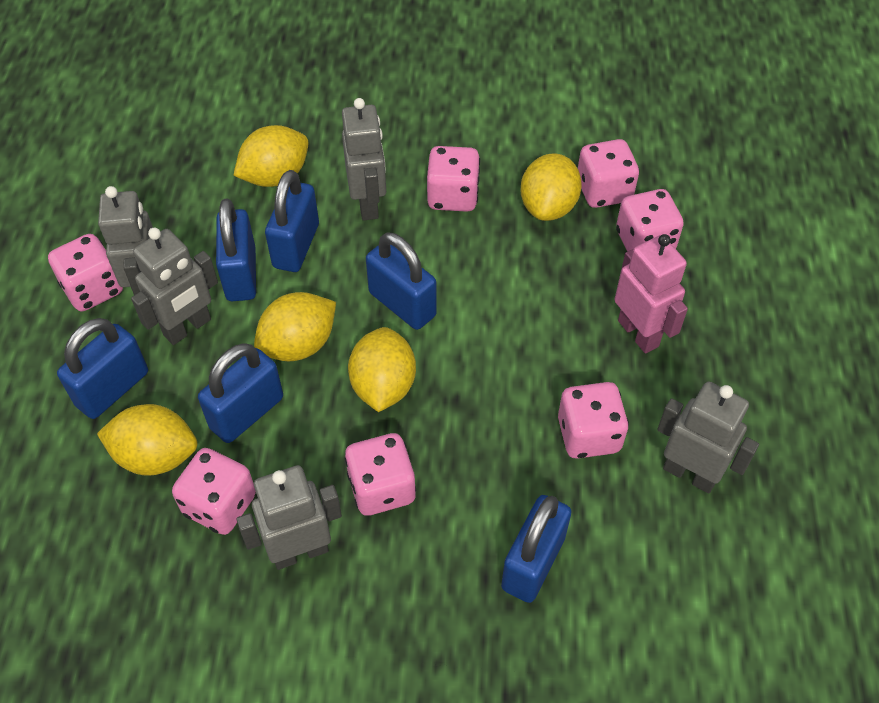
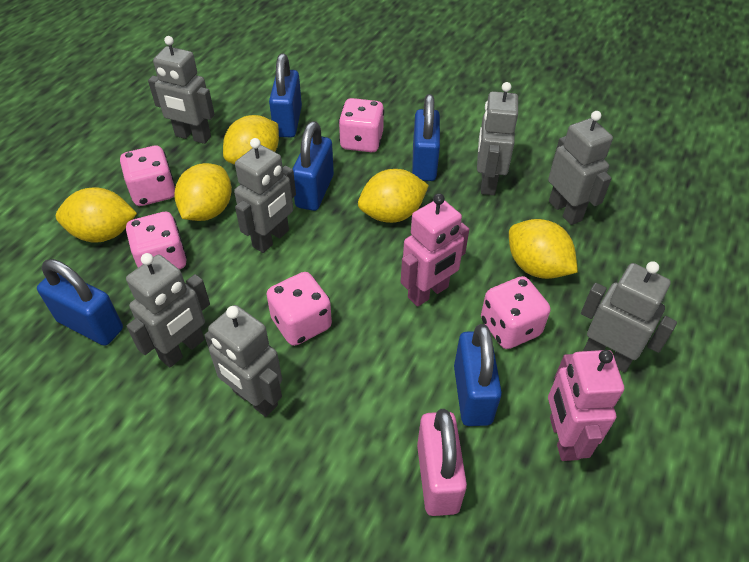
blue padlock: [57,318,148,419] [198,343,283,443] [216,198,256,301] [265,170,319,272] [366,232,437,330] [501,495,572,603] = 6 -> [37,259,123,346] [269,54,302,137] [292,121,334,211] [412,94,440,181] [454,324,502,426] = 5
grey robot: [98,186,153,295] [131,228,218,345] [237,465,342,570] [342,98,386,221] [657,382,759,493] = 5 -> [126,253,210,368] [148,36,215,144] [204,305,282,417] [234,138,296,253] [477,82,518,195] [548,111,613,225] [581,261,677,373] = 7
pink dice: [48,234,123,311] [172,448,256,535] [344,433,416,516] [427,146,480,212] [558,382,629,459] [578,139,639,208] [616,189,684,251] = 7 -> [120,146,176,206] [126,212,187,269] [266,272,332,346] [339,98,384,152] [481,276,550,349] = 5
pink padlock: none = 0 -> [417,409,467,516] = 1
pink robot: [614,234,688,353] = 1 -> [401,193,469,307] [548,350,624,461] = 2

